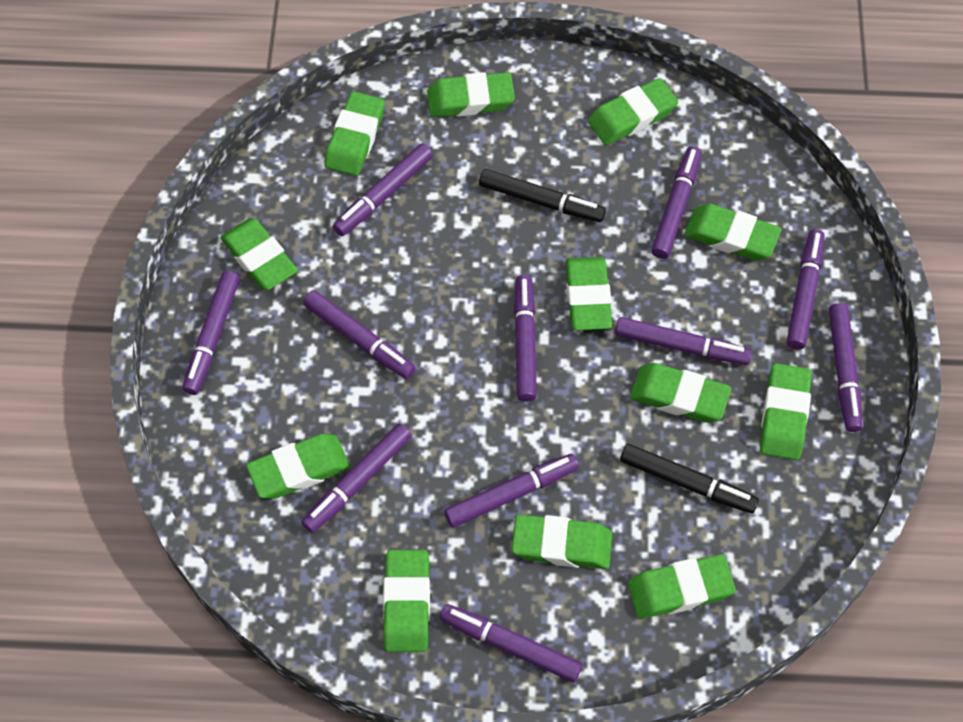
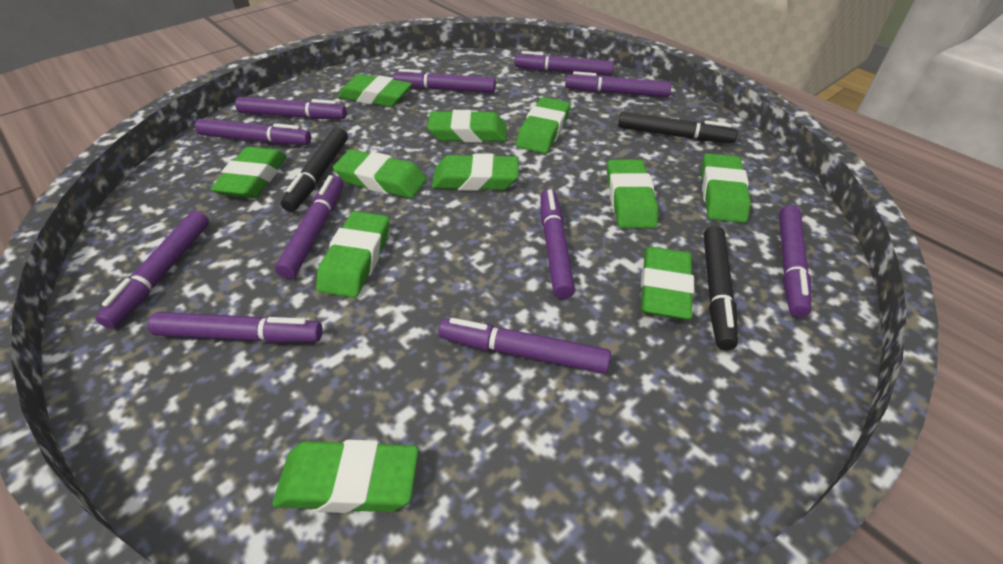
black marker: [479,169,606,222] [620,444,759,514] = 2 -> [281,128,348,212] [618,112,738,143] [704,226,738,350] = 3
green eraser: [221,218,298,290] [246,434,350,499] [324,91,385,176] [383,550,430,652] [427,72,515,117] [512,514,612,569] [566,257,612,330] [588,78,678,145] [628,554,736,619] [630,363,731,422] [684,203,781,261] [760,363,812,460] = 12 -> [211,147,287,198] [272,439,419,513] [316,211,389,298] [333,149,427,198] [338,74,412,107] [427,110,507,143] [432,153,519,191] [516,97,570,153] [607,160,658,228] [641,247,694,320] [701,153,751,223] = 11

